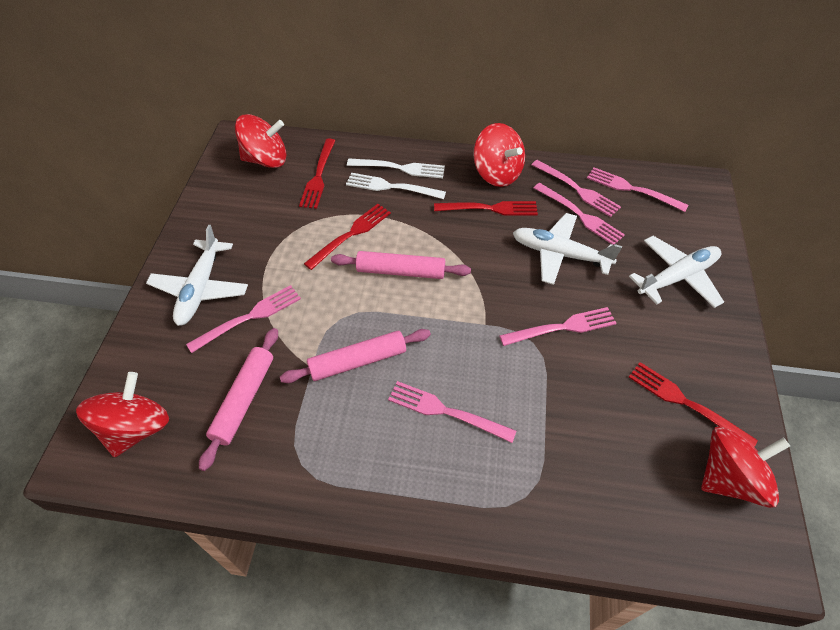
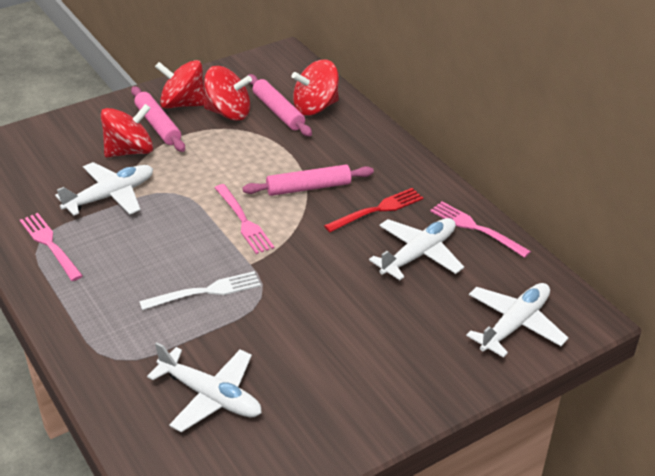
pink fork: [186,285,301,353] [388,381,516,443] [499,307,617,346] [532,160,621,217] [534,183,625,245] [587,167,689,212] = 6 -> [20,213,83,281] [215,184,274,254] [430,201,531,258] = 3
red fork: [299,139,336,209] [304,204,391,270] [434,201,538,216] [629,362,758,447] = 4 -> [324,188,423,232] = 1
white fork: [346,173,446,199] [347,158,445,178] = 2 -> [139,271,261,310] = 1
white plane: [146,225,248,326] [513,213,622,285] [629,236,724,308] = 3 -> [55,162,153,216] [147,342,262,432] [369,218,464,280] [466,283,568,358] = 4

